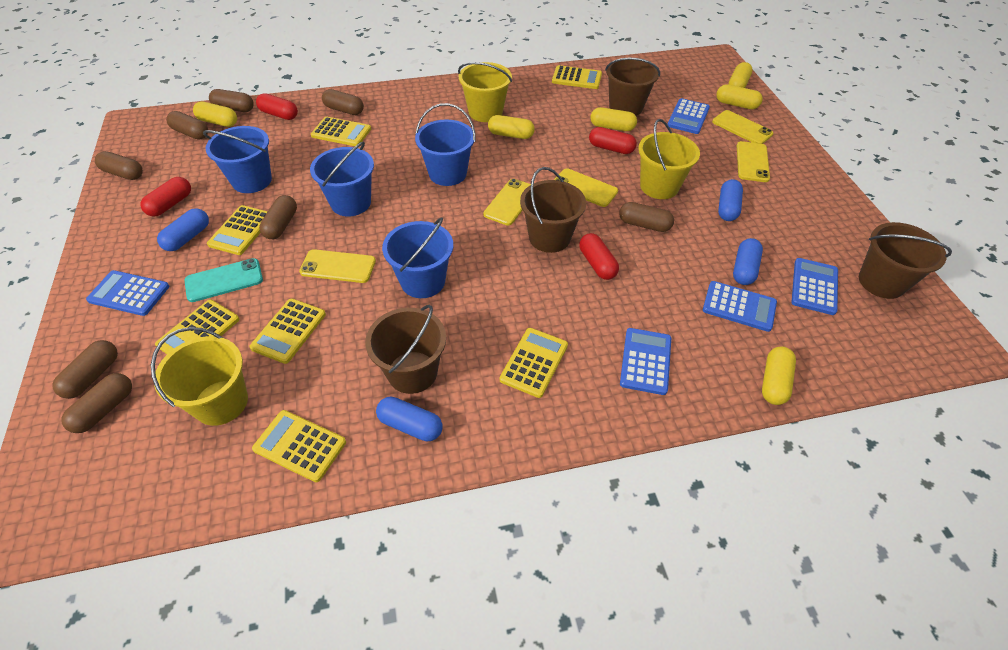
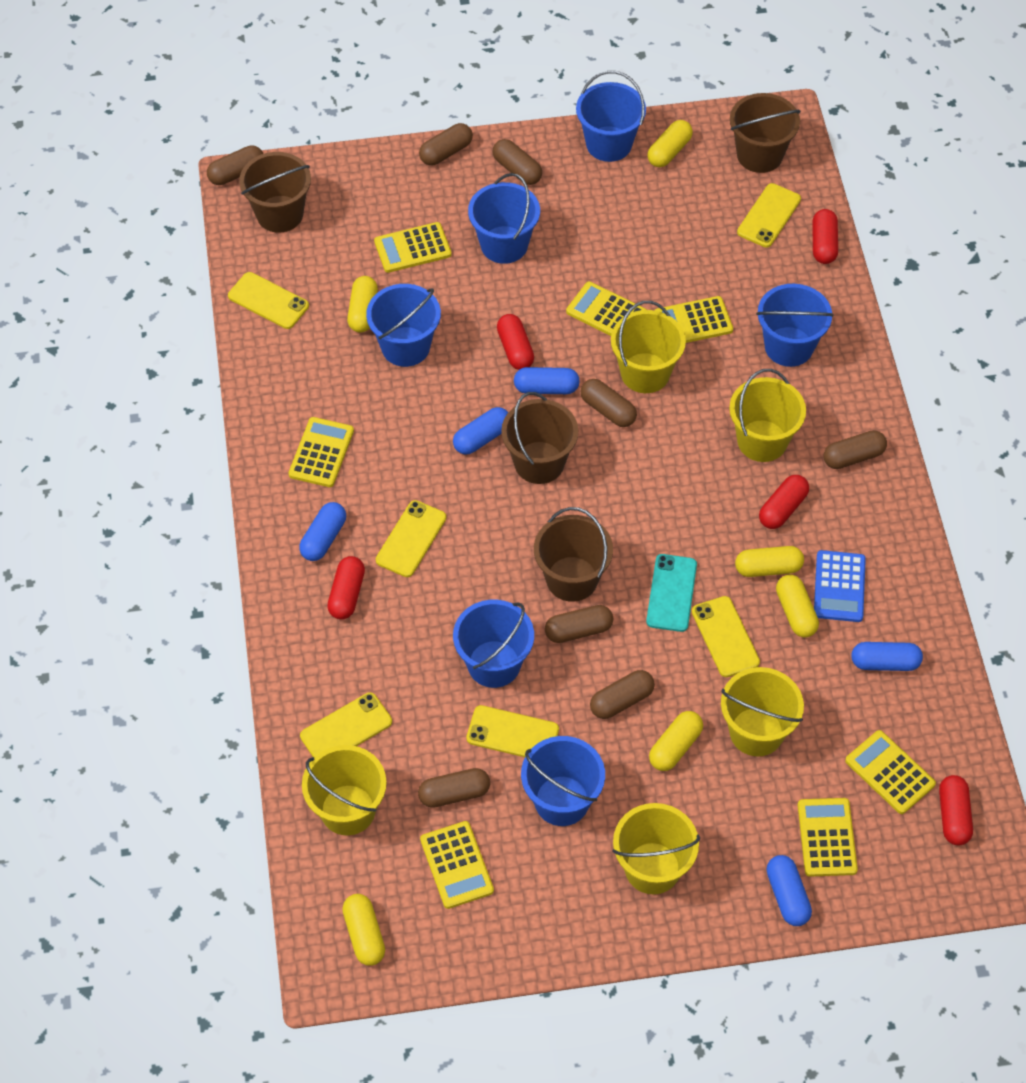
blue bucket: [203,126,272,193] [310,141,374,216] [382,218,453,298] [415,103,476,186] = 4 -> [366,284,441,367] [453,600,534,688] [468,173,540,264] [521,736,605,826] [576,71,646,162] [756,284,834,367] = 6
blue calculator: [86,270,169,316] [620,328,671,395] [667,98,710,134] [703,281,777,332] [792,258,838,315] = 5 -> [814,550,866,622] = 1
blue capsule: [157,208,209,251] [376,397,442,441] [718,179,743,221] [733,238,763,285] = 4 -> [299,502,346,561] [453,407,508,455] [514,367,580,394] [766,855,812,926] [851,642,923,671] = 5
red capsule: [141,177,191,217] [256,93,298,120] [579,233,619,280] [589,127,637,154] = 4 -> [327,556,365,620] [497,314,534,370] [759,475,809,529] [812,209,838,264] [939,775,973,846] = 5
yellow bucket: [151,327,248,426] [458,62,512,122] [638,119,700,199] = 3 -> [302,745,387,835] [611,301,686,393] [612,803,700,894] [721,667,804,757] [729,369,806,462] = 5
yellow phone: [299,249,376,283] [483,179,531,226] [554,168,618,207] [712,110,773,144] [737,141,770,182] = 5 -> [228,272,309,329] [300,692,392,757] [376,500,446,577] [466,705,559,757] [692,596,760,677] [737,183,801,247] = 6

